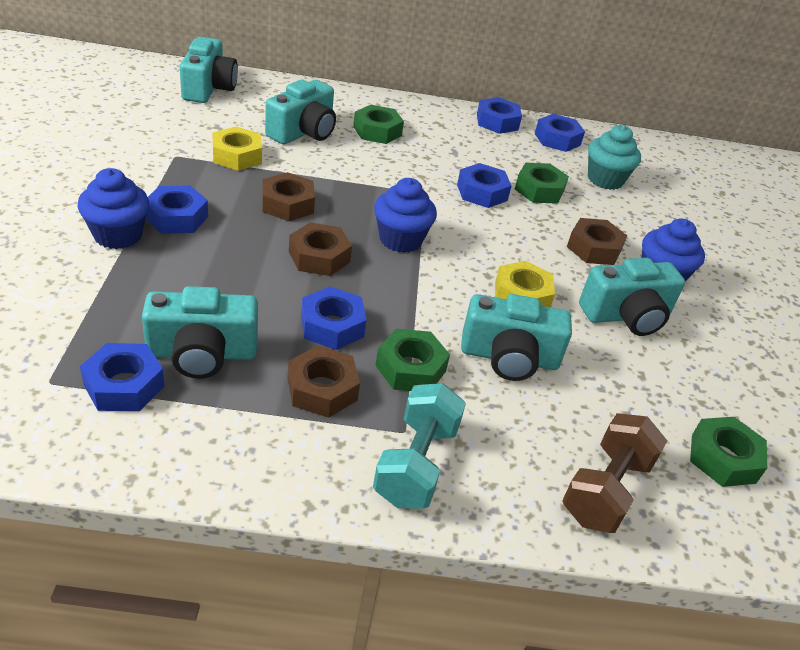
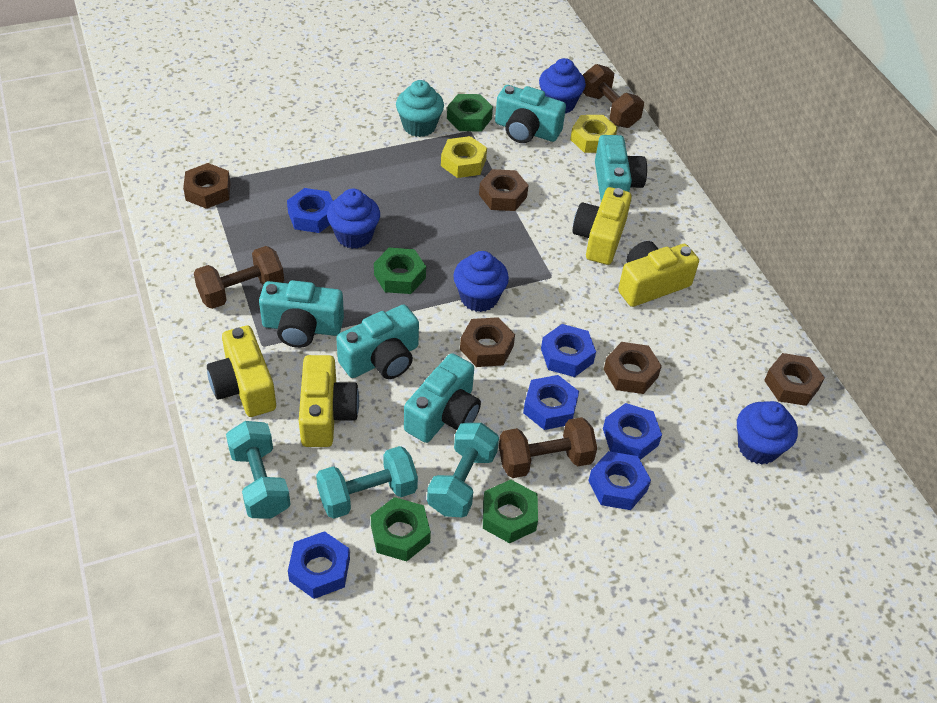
blue cupcake: [77,168,149,249] [374,178,437,253] [642,218,705,282] = 3 -> [327,189,380,249] [453,251,509,312] [539,58,586,114] [737,401,798,464] = 4
brown dumbbell: [562,413,667,533] = 1 -> [194,246,284,309] [499,417,597,478] [583,64,644,128] = 3
brown nut: [262,172,315,221] [287,346,360,418] [289,222,352,276] [567,218,627,265] = 4 -> [183,163,231,209] [460,317,515,367] [479,169,529,211] [604,342,662,394] [764,353,825,406] = 5
turquoise dumbbell: [373,383,466,508] = 1 -> [226,421,291,519] [316,446,418,519] [427,423,499,517] = 3
yellow camera: none = 0 -> [207,326,276,417] [299,355,359,447] [572,187,632,265] [618,241,699,307] = 4

